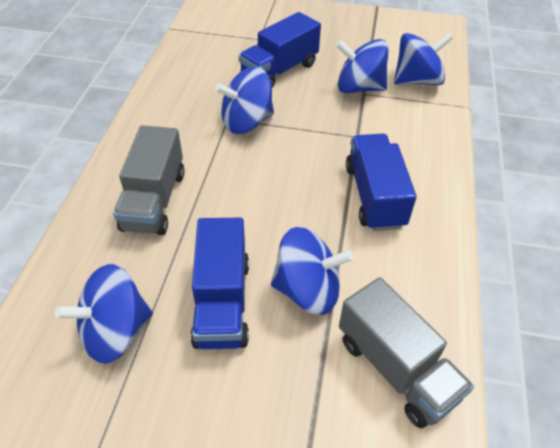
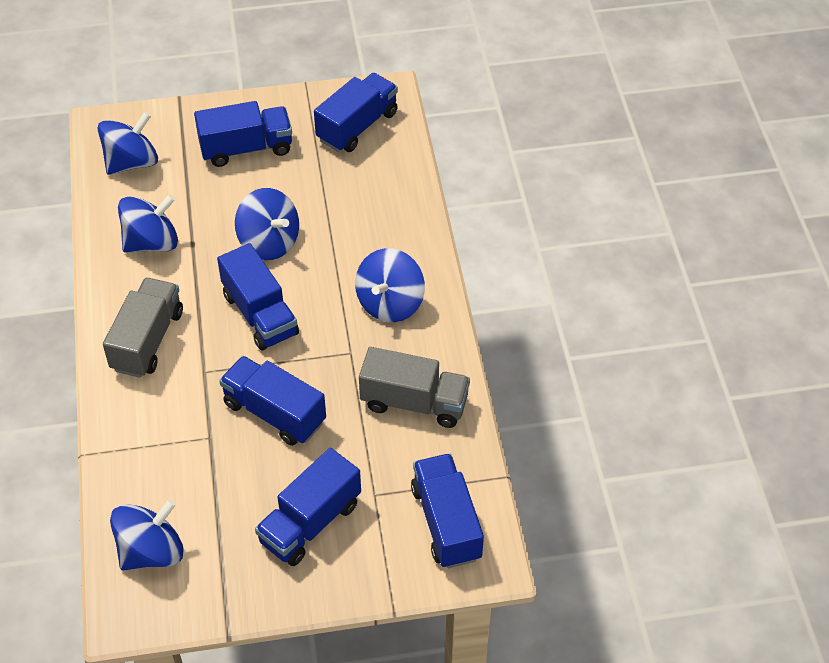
blue truck: [191,218,249,349] [239,12,321,88] [346,134,417,231] = 3 -> [194,101,292,167] [217,243,299,350] [219,356,326,446] [255,448,361,566] [314,73,398,152] [411,453,484,568] = 6

